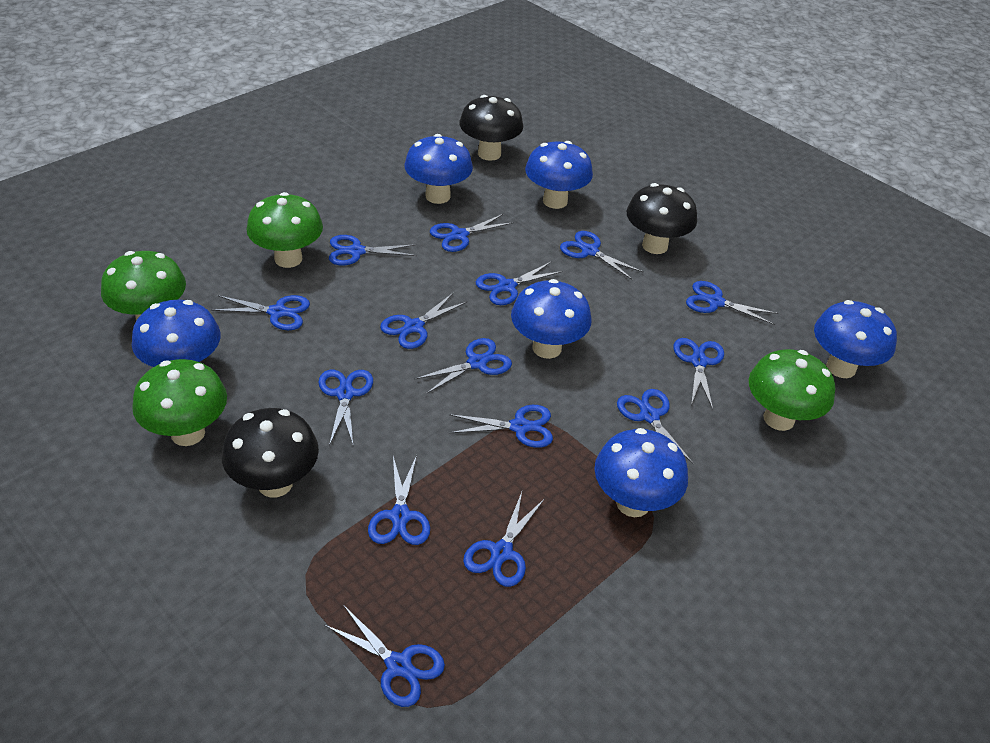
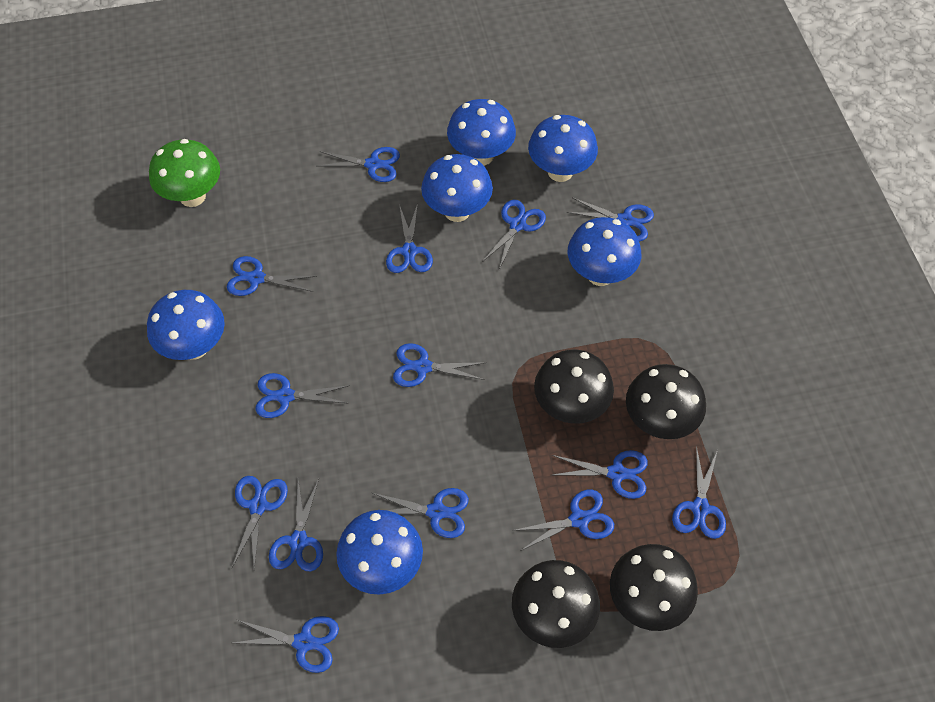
black mushroom: [222,408,319,498] [459,95,523,161] [627,183,697,254] = 3 -> [512,560,600,648] [534,349,614,424] [610,544,698,631] [626,364,706,439] = 4
blue scissors: [211,295,310,330] [318,370,373,446] [324,605,445,707] [329,235,417,265] [368,455,430,545] [380,293,468,349] [414,338,512,394] [430,214,514,252] [449,405,553,448] [463,492,544,587] [476,261,563,305] [560,231,644,280] [617,389,694,464] [673,338,724,409] [686,281,778,325] = 15 -> [227,256,317,296] [232,476,288,569] [233,616,339,673] [255,373,350,418] [269,479,323,571] [316,147,400,182] [372,488,469,538] [386,203,433,273] [393,343,487,387] [482,200,546,270] [512,490,614,551] [552,450,648,499] [567,197,654,242] [672,446,726,539] = 14
green mushroom: [101,251,186,320] [132,359,227,446] [247,192,323,268] [749,349,835,431] = 4 -> [149,139,220,207] = 1

